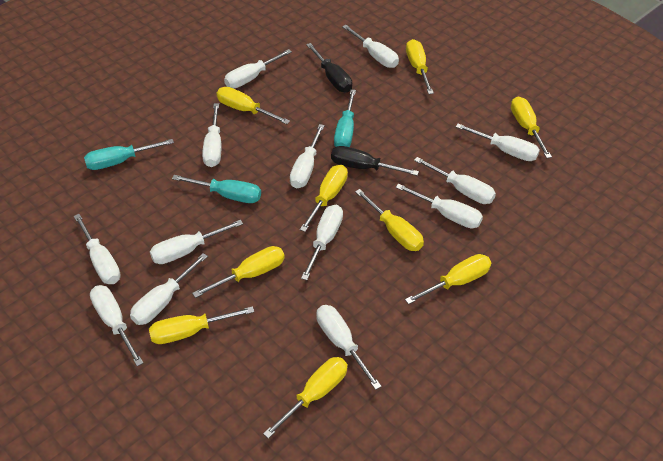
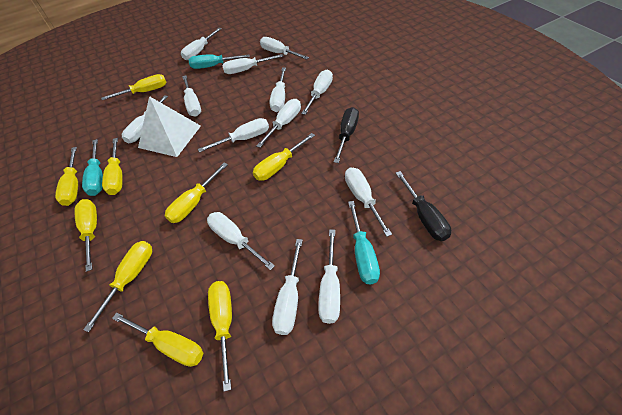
white pyramid: none = 0 -> [138,96,201,157] = 1

